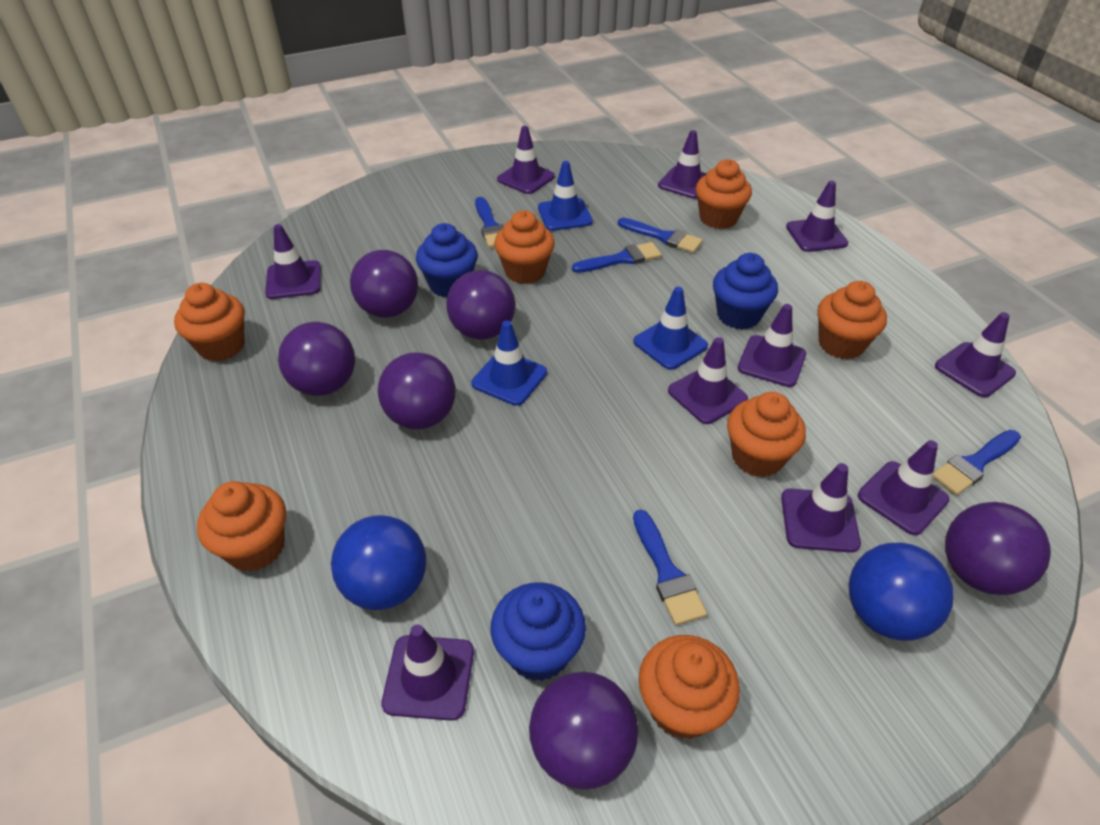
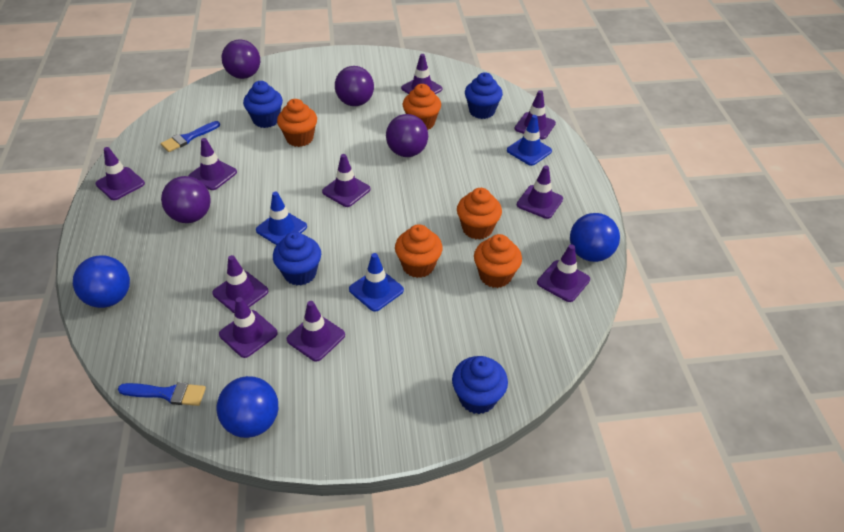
blue ball: [331,515,426,610] [849,543,954,641] = 2 -> [73,255,130,308] [217,376,278,438] [570,213,620,262] = 3
blue brush: [475,197,504,248] [572,242,662,273] [618,218,703,253] [633,510,707,625] [933,430,1021,495] = 5 -> [118,382,206,406] [161,121,220,152] = 2
blue cupcake: [416,223,478,297] [491,582,586,681] [713,253,778,330] = 3 -> [243,81,283,128] [273,232,321,285] [452,356,508,414] [465,72,503,119] = 4
orange cupcake: [174,283,245,361] [197,481,286,572] [494,210,555,284] [638,635,740,739] [696,159,752,229] [727,392,806,477] [817,281,887,359] = 7 -> [277,99,317,147] [395,224,443,278] [403,84,441,130] [457,188,502,240] [474,234,522,288] = 5
purple ball: [278,322,355,396] [350,250,418,318] [378,352,456,429] [446,270,515,340] [529,672,638,790] [945,502,1051,595] = 6 -> [161,176,211,223] [222,39,260,79] [335,66,374,106] [386,114,428,157] = 4

